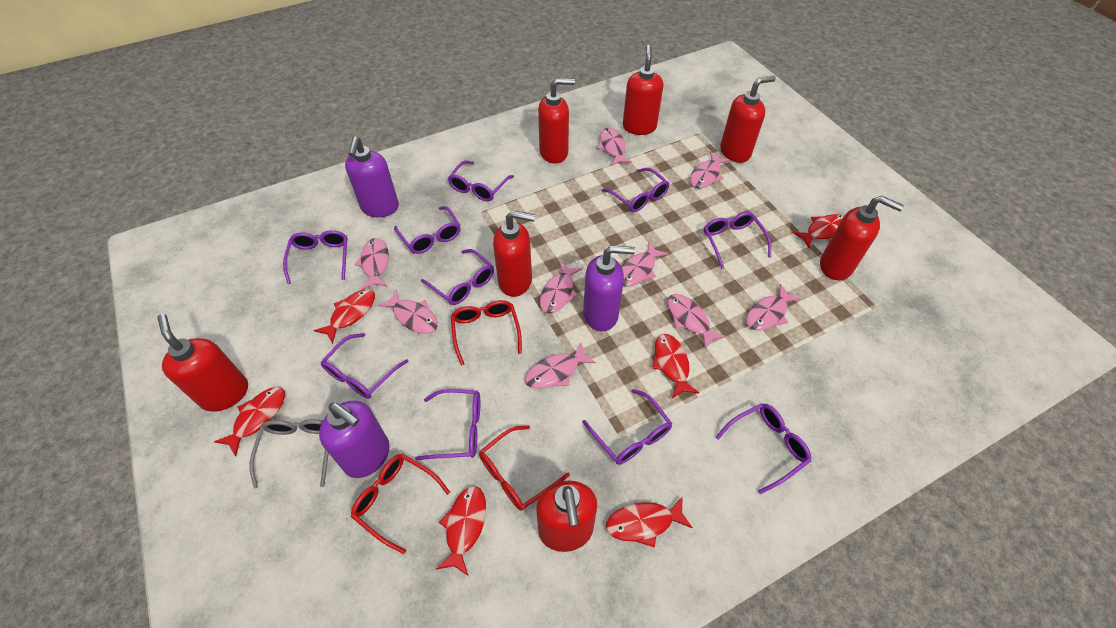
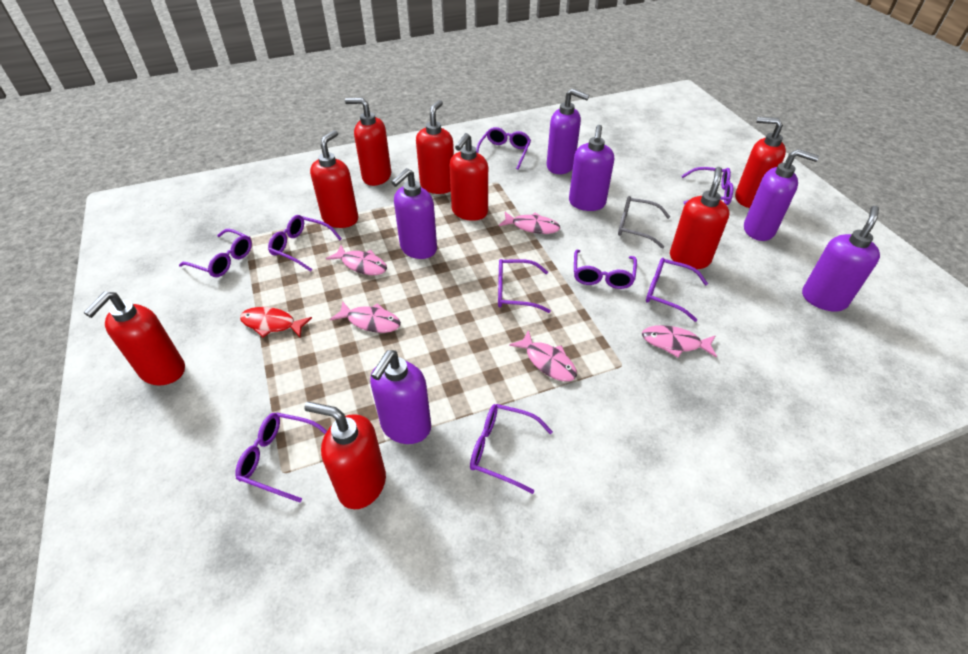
pink fish: [354,238,389,289] [378,289,438,334] [525,342,596,389] [540,262,582,314] [598,128,632,166] [621,242,668,287] [667,294,726,349] [690,152,730,188] [746,284,801,331] = 9 -> [326,245,387,275] [330,301,401,333] [499,212,560,234] [509,330,577,381] [642,325,717,358] = 5
purple glasses: [283,230,348,284] [321,333,409,399] [394,206,460,254] [415,389,480,460] [421,249,494,305] [448,161,514,201] [582,389,672,465] [602,168,670,212] [704,212,771,269] [715,403,811,494] = 10 -> [179,229,252,277] [235,413,327,502] [268,215,342,271] [470,404,553,494] [476,127,531,169] [498,259,551,313] [574,250,637,289] [646,258,708,322] [681,167,733,205] = 9
purple soap dispenser: [319,400,390,478] [345,137,399,217] [583,246,635,332] = 3 -> [370,350,431,444] [391,168,437,259] [547,89,589,174] [569,125,614,211] [744,149,819,241] [802,206,880,312] = 6
red fish: [214,387,285,457] [314,289,375,344] [436,486,486,576] [606,496,693,548] [652,334,699,398] [793,214,844,248] = 6 -> [240,307,312,337] = 1
red glasses: [351,453,450,554] [451,300,522,366] [479,425,570,511] = 3 -> none = 0
red soap dispenser: [158,314,248,412] [493,211,535,297] [536,481,597,552] [538,78,575,164] [623,45,664,135] [720,75,776,163] [820,196,904,280] = 7 -> [84,292,185,385] [305,402,386,509] [310,130,358,228] [345,98,391,186] [416,100,454,194] [449,133,488,221] [670,167,729,269] [735,117,786,208] = 8

